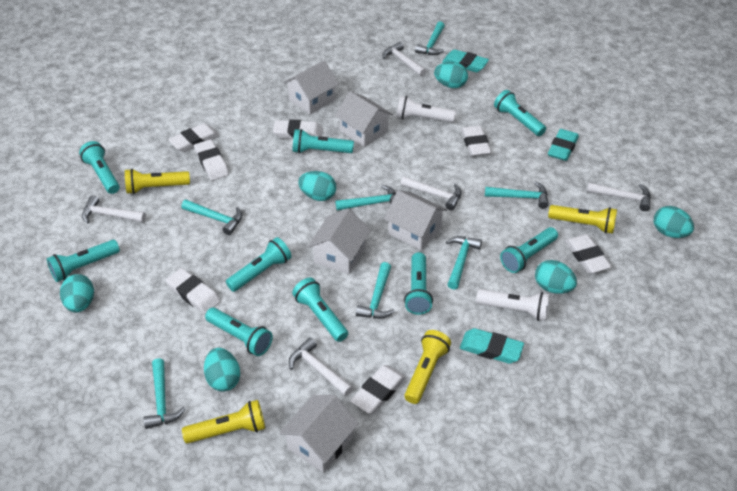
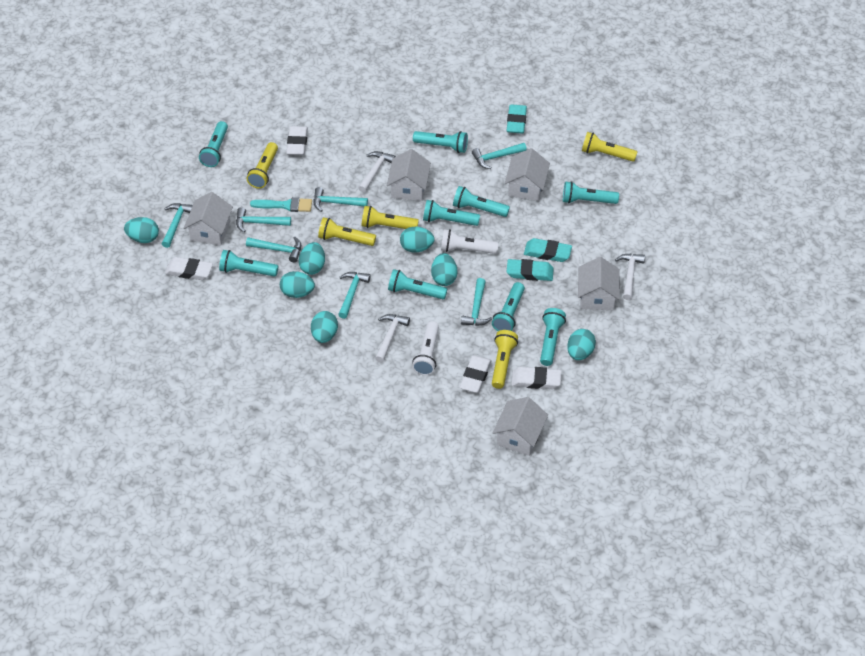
turquoise brush: none = 0 -> [250,197,312,212] = 1
turquoise egg: [60,274,94,312] [204,348,240,392] [298,171,336,201] [434,62,468,88] [535,260,577,294] [654,206,694,238] = 6 -> [124,217,159,243] [280,271,315,298] [299,242,325,275] [311,311,338,343] [400,227,434,253] [431,253,457,286] [567,329,596,360] = 7
white eraser: [166,268,221,314] [168,123,220,152] [194,139,229,180] [273,119,323,139] [350,365,406,414] [461,125,491,157] [565,234,612,274] = 7 -> [165,257,213,280] [286,126,308,155] [460,355,492,393] [511,367,562,389] = 4
white hammer: [82,196,146,224] [289,338,353,396] [383,42,426,77] [400,176,462,210] [587,183,651,211] = 5 -> [359,151,396,193] [375,314,410,362] [615,254,645,300] = 3
yellow flashlight: [125,169,190,194] [182,400,265,444] [404,330,451,404] [548,205,617,234] = 4 -> [247,142,278,189] [318,217,376,246] [361,206,419,229] [492,330,518,389] [582,132,637,162] = 5

